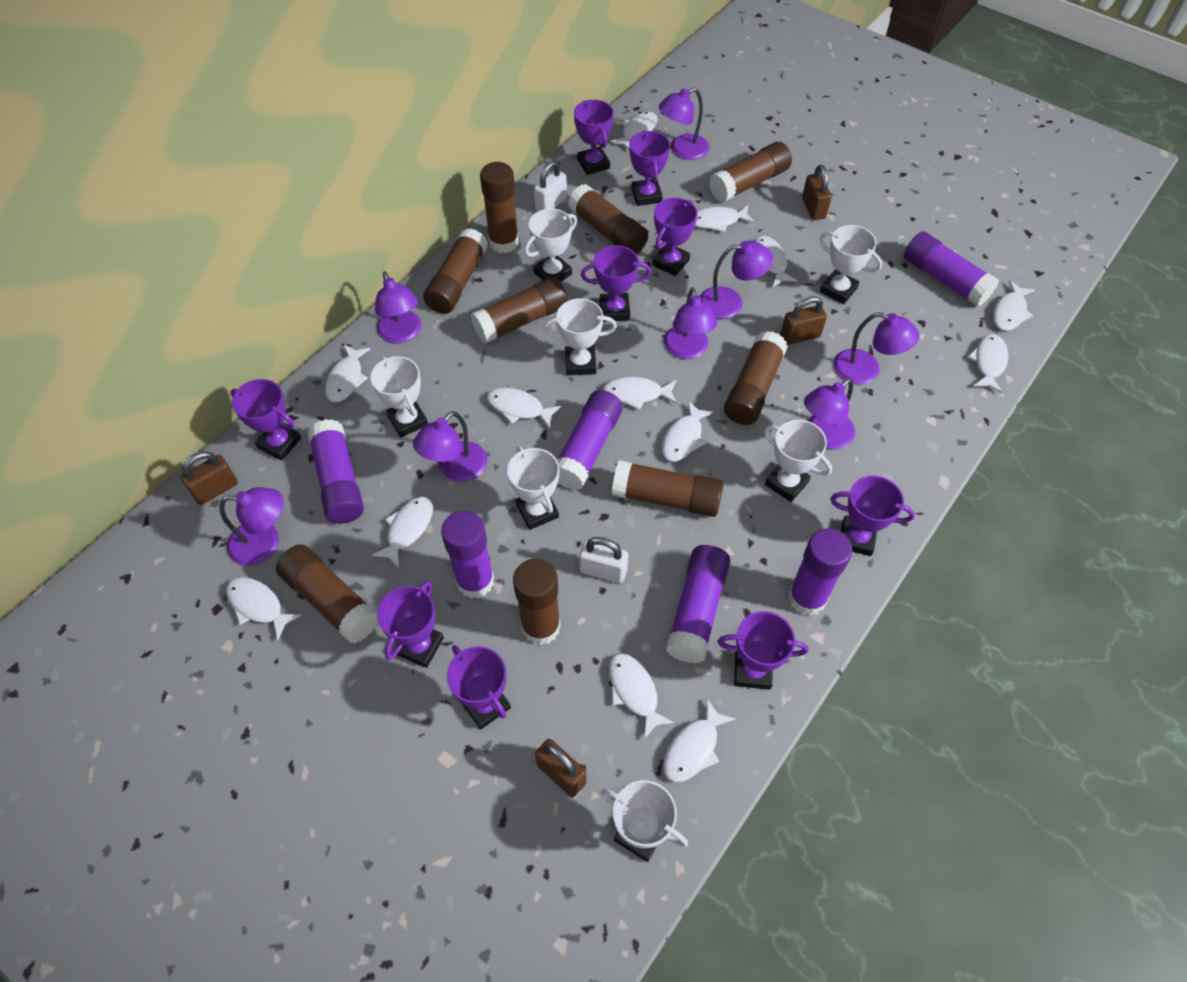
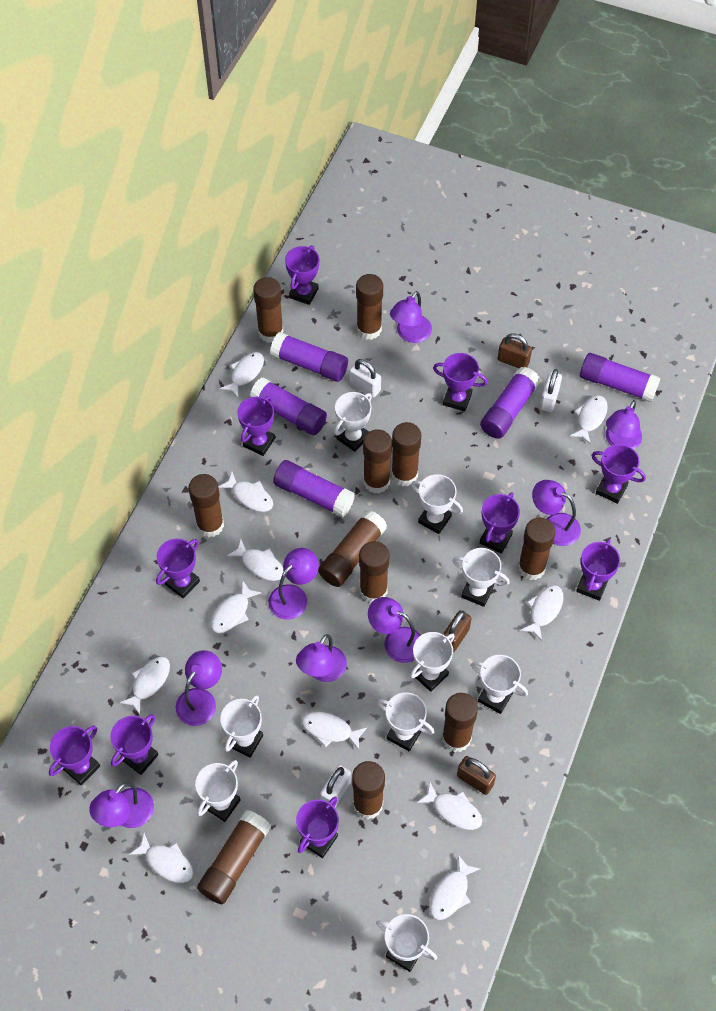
brown glue stick: [276,544,378,644] [423,228,488,314] [471,277,568,344] [480,162,519,253] [513,559,561,645] [568,184,648,254] [612,460,724,517] [709,142,792,203] [724,331,788,425] = 9 -> [188,474,224,537] [197,810,271,904] [253,277,283,343] [318,510,387,587] [352,761,385,819] [356,274,383,340] [359,541,390,603] [363,429,392,494] [391,422,421,486] [442,693,478,752] [518,517,556,580] = 11
brown padlock: [181,451,238,505] [535,739,586,797] [781,296,827,345] [802,165,832,220] = 4 -> [443,611,472,653] [457,756,496,795] [498,333,532,368] = 3
purple glue stick: [307,419,364,524] [441,510,494,598] [557,390,623,490] [666,545,730,664] [788,528,852,616] [904,231,999,307] = 6 -> [250,377,327,435] [270,332,348,382] [273,460,355,517] [480,366,541,439] [580,353,661,402] = 5
purple trophy: [231,379,301,460] [377,581,444,668] [447,645,511,729] [574,100,614,175] [581,245,651,322] [629,131,670,206] [652,198,697,276] [717,611,809,690] [830,476,915,556] = 9 -> [49,726,100,786] [110,714,158,775] [156,538,200,598] [237,396,275,456] [285,245,320,305] [296,796,339,858] [433,353,488,411] [480,492,520,554] [576,539,620,601] [591,444,646,504] = 10
white fish: [226,577,302,640] [325,345,370,402] [372,497,433,568] [487,387,561,428] [603,377,677,410] [609,653,675,739] [611,111,658,150] [662,401,714,462] [663,699,735,782] [695,205,755,232] [755,236,797,287] [968,334,1008,393] [993,280,1035,331] = 13 -> [120,657,170,715] [129,833,193,883] [211,581,261,633] [218,472,273,512] [220,352,264,398] [227,540,284,581] [302,712,367,750] [417,782,482,830] [429,855,481,920] [520,585,563,641] [570,395,608,444] = 11
white padlock: [534,161,567,211] [579,537,628,583] = 2 -> [320,765,351,808] [349,359,381,398] [540,369,562,412] = 3
white trophy: [370,356,428,438] [507,446,559,530] [524,208,577,282] [543,298,617,375] [601,780,688,862] [764,420,832,502] [819,225,882,304] = 7 -> [195,760,241,822] [220,695,263,758] [334,392,372,452] [376,914,437,972] [377,692,434,751] [410,632,455,692] [411,474,463,534] [452,548,510,607] [471,655,528,714] = 9

